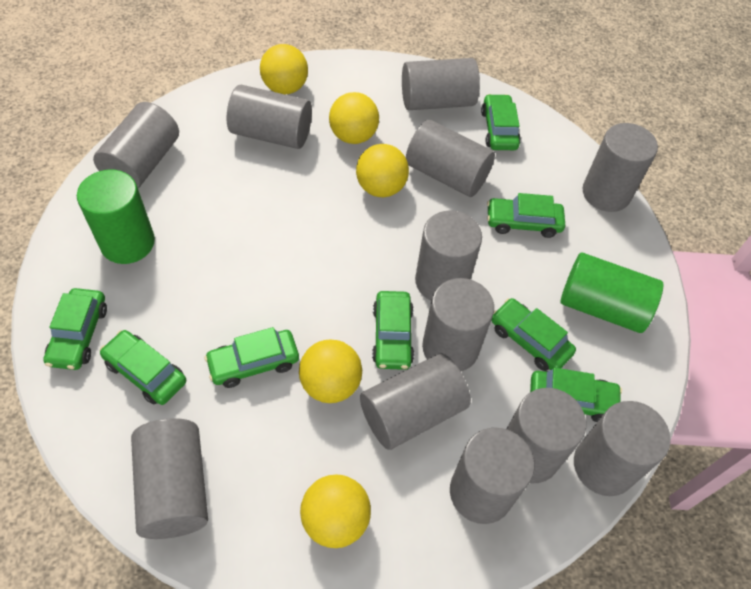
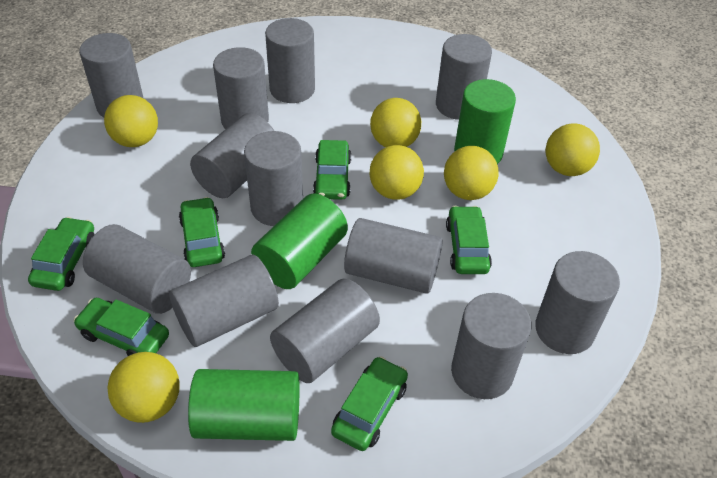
green car: [43,288,107,370] [100,330,186,405] [205,327,299,388] [372,291,414,370] [481,94,521,150] [487,193,565,238] [491,298,576,371] [530,367,622,422] = 8 -> [28,217,95,291] [74,298,169,356] [179,197,225,267] [313,140,351,200] [331,356,408,451] [446,206,492,274] = 6
green cylinder: [77,170,155,264] [561,253,663,333] = 2 -> [188,369,299,441] [251,194,348,289] [454,79,516,164] = 3
yellow ball: [260,44,308,94] [299,340,362,403] [300,474,371,548] [329,92,379,144] [356,144,409,197] = 5 -> [104,95,158,147] [107,352,180,423] [369,145,424,200] [370,98,421,147] [444,146,499,200] [546,124,600,176] = 6

